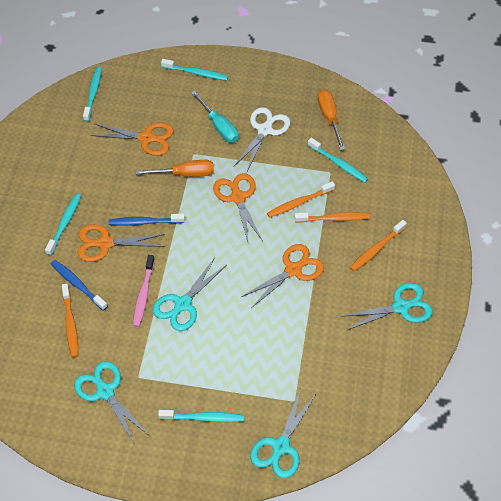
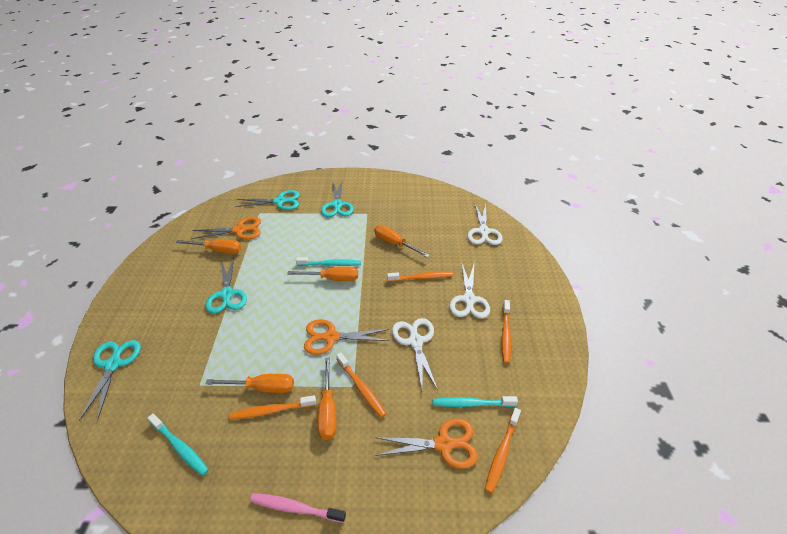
blue toothbrush: [51,260,108,311] [109,214,185,226] = 2 -> none = 0
orange scissors: [78,224,165,262] [91,122,174,156] [213,173,263,242] [241,244,324,308] = 4 -> [191,217,261,240] [304,319,389,355] [374,418,478,469] = 3
orange screwdriver: [135,160,214,177] [318,89,345,150] = 2 -> [176,239,241,254] [206,374,294,393] [287,266,358,281] [318,357,336,440] [374,225,430,257] = 5
orange toothbrush: [62,284,78,358] [267,181,335,218] [295,212,370,223] [350,220,407,271] = 4 -> [230,395,316,420] [336,353,387,418] [387,271,453,282] [485,408,521,493] [502,300,512,364] = 5
turquoise screwdriver: [191,91,239,143] = 1 -> none = 0
turquoise toothbrush: [45,193,82,256] [83,67,102,122] [158,410,244,422] [161,59,228,81] [308,138,368,183] = 5 -> [148,414,209,476] [296,257,361,266] [432,396,518,407] = 3
white scissors: [234,107,290,171] = 1 -> [392,318,438,390] [449,264,490,318] [467,204,503,245] = 3

